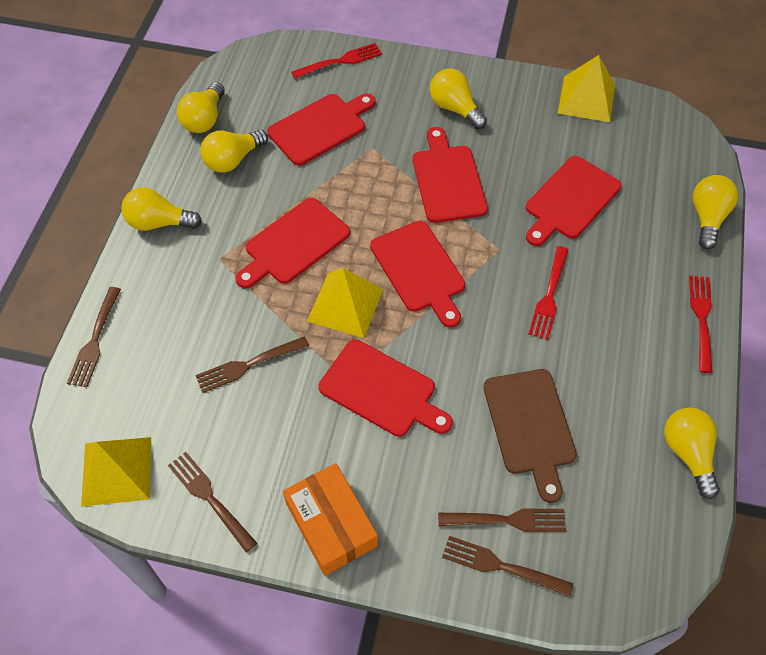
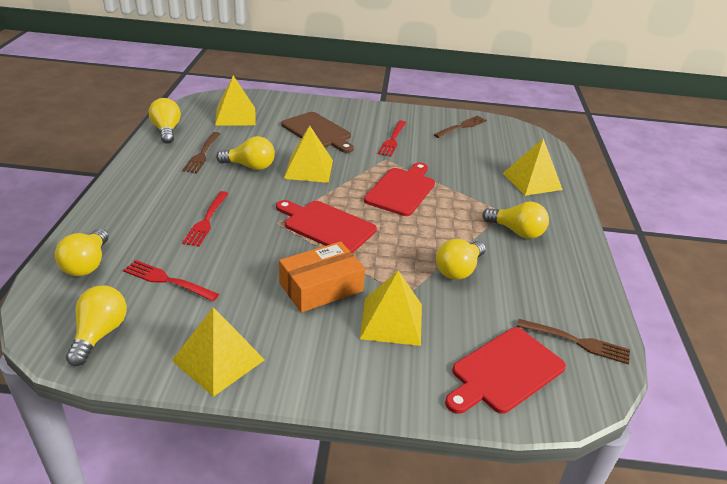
brown fork: [67,287,121,387] [168,452,257,552] [195,336,309,393] [438,509,566,532] [442,536,573,597] = 5 -> [182,132,220,173] [434,115,487,138] [517,319,630,365] = 3
red cutting board: [235,198,350,288] [267,93,376,166] [318,340,453,437] [370,221,465,328] [413,127,488,223] [526,156,621,246] = 6 -> [276,200,377,253] [364,163,435,216] [445,328,566,414] = 3
yellow pyramid: [81,437,151,507] [307,268,383,338] [558,55,615,122] = 3 -> [172,307,265,397] [215,76,255,126] [284,125,333,183] [360,271,422,346] [503,138,563,196] = 5

